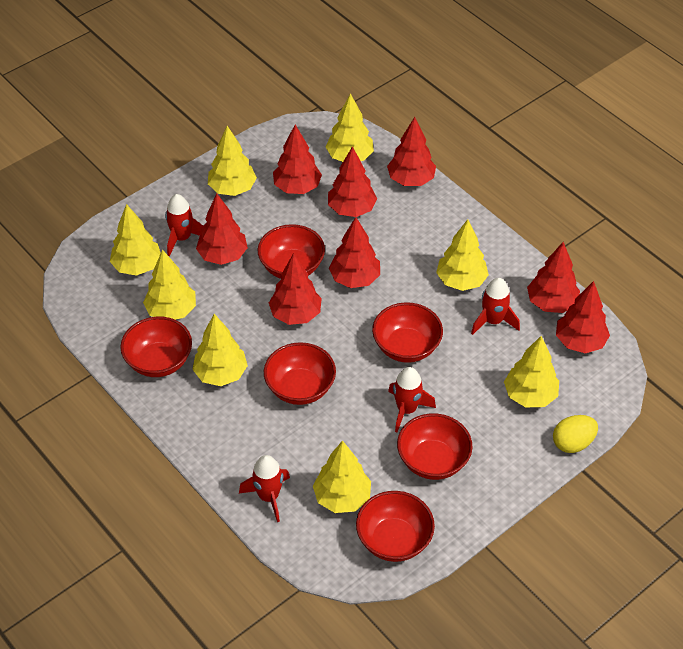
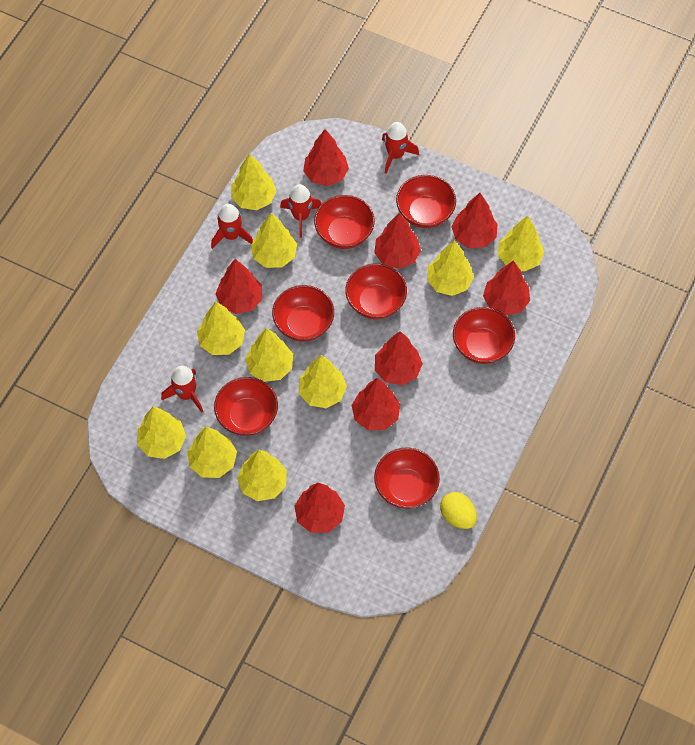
red bowl: [120,317,192,377] [258,224,325,279] [264,342,336,405] [356,491,435,562] [372,302,443,363] [397,413,472,480] = 6 -> [214,377,278,436] [272,285,334,341] [314,195,375,249] [345,264,407,319] [374,448,440,509] [396,175,456,228] [453,307,515,364] = 7
yellow tree: [110,204,161,276] [143,249,196,320] [192,314,248,386] [208,126,257,196] [313,440,371,513] [326,93,374,162] [436,219,489,291] [504,336,559,407] = 8 -> [137,406,186,459] [187,426,237,478] [197,302,245,355] [231,154,276,210] [237,450,287,501] [245,328,293,382] [251,213,297,268] [299,355,347,408] [427,240,474,296] [498,216,545,272] = 10

